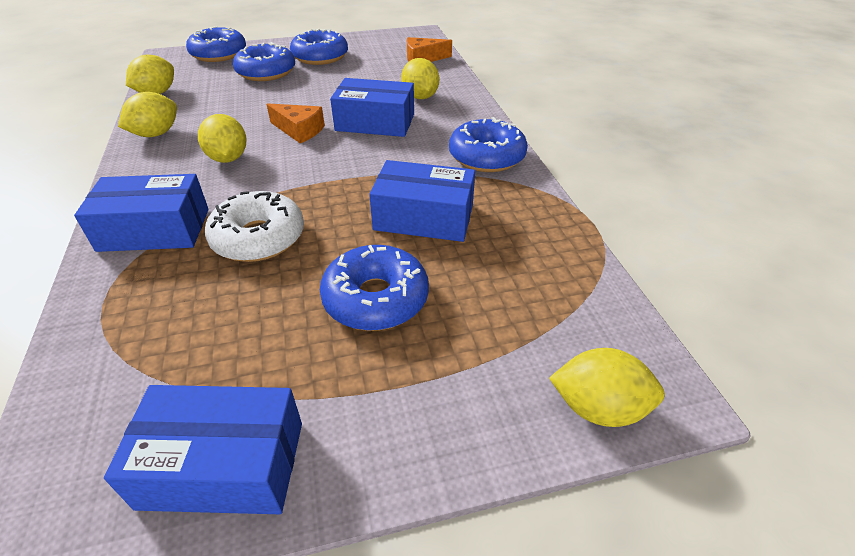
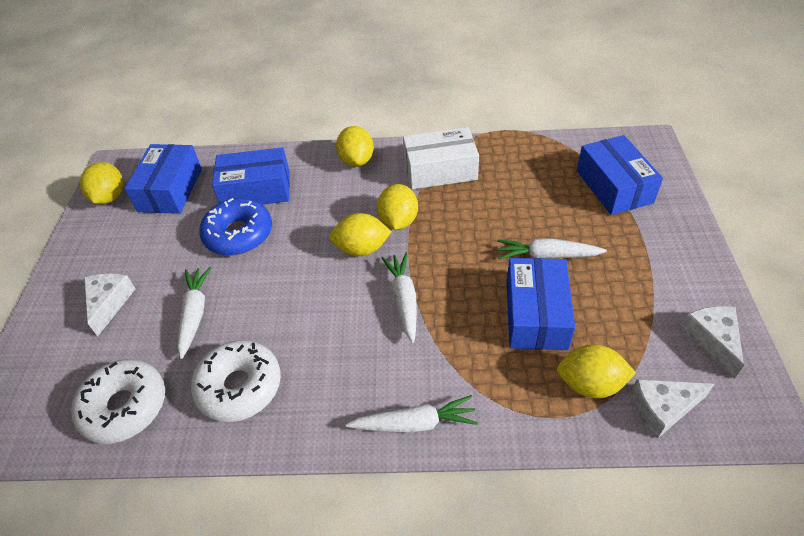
blue donut: [186,26,246,62] [233,42,295,81] [290,29,348,65] [320,245,429,331] [449,117,528,172] = 5 -> [199,198,272,256] = 1
orange cheese: [266,103,325,143] [407,37,452,62] = 2 -> none = 0
white box: none = 0 -> [403,127,479,190] = 1
white carrot: none = 0 -> [177,267,211,359] [346,395,478,433] [381,253,417,343] [497,238,607,260] = 4
white cheese: none = 0 -> [84,273,135,336] [631,379,714,438] [681,306,744,379] = 3
white donut: [205,191,304,262] = 1 -> [71,359,165,444] [191,340,281,422] = 2

